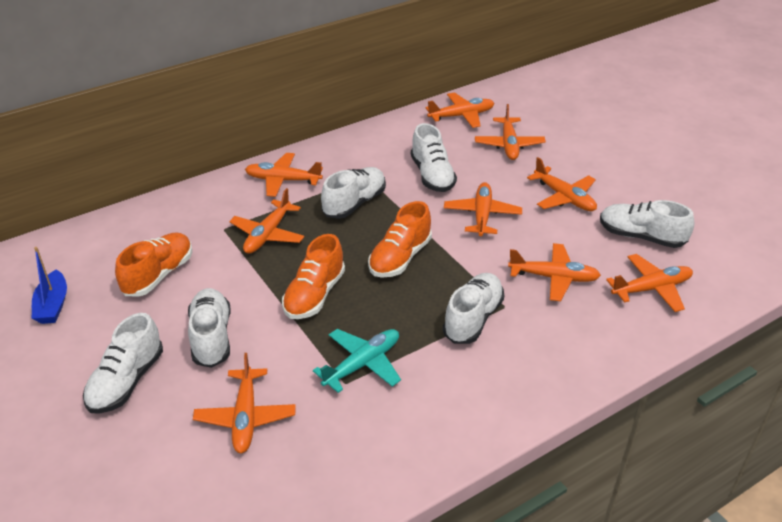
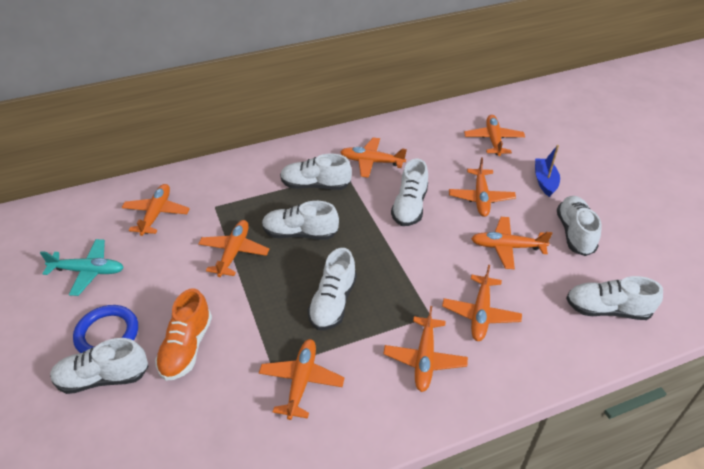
blue ring: none = 0 -> [73,305,138,353] = 1
orange shoe: [115,232,192,297] [282,234,345,319] [368,201,432,277] = 3 -> [155,288,212,381] = 1
white shoe: [83,313,163,414] [188,288,231,368] [321,167,386,219] [411,123,457,192] [443,273,504,344] [600,200,694,248] = 6 -> [50,338,148,394] [262,201,339,240] [280,154,352,190] [308,248,357,330] [391,159,428,226] [557,196,602,256] [566,276,663,320] = 7

